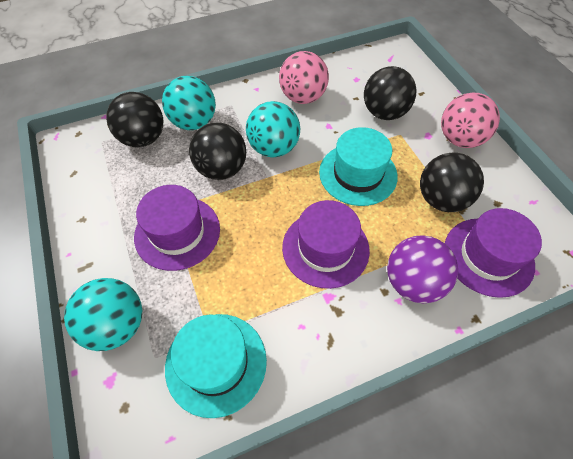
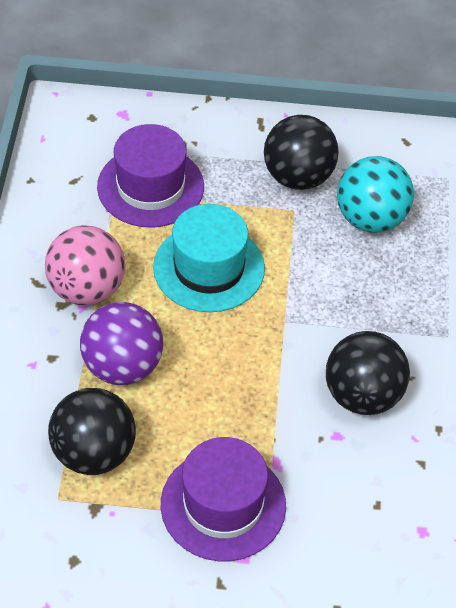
black ball: [106,92,163,147] [189,122,246,180] [364,66,417,120] [420,152,484,212] = 4 -> [48,388,136,475] [264,115,339,190] [326,331,410,415] = 3
pink ball: [279,51,329,104] [441,93,500,148] = 2 -> [45,225,125,305] = 1
purple hat: [134,185,220,271] [282,200,370,289] [445,208,542,298] = 3 -> [97,124,204,227] [161,437,286,561] = 2
turquoise ball: [64,278,142,351] [162,76,216,130] [246,101,300,157] = 3 -> [337,156,414,233] = 1
turquoise hat: [165,314,267,418] [319,127,398,206] = 2 -> [153,204,265,312] = 1

